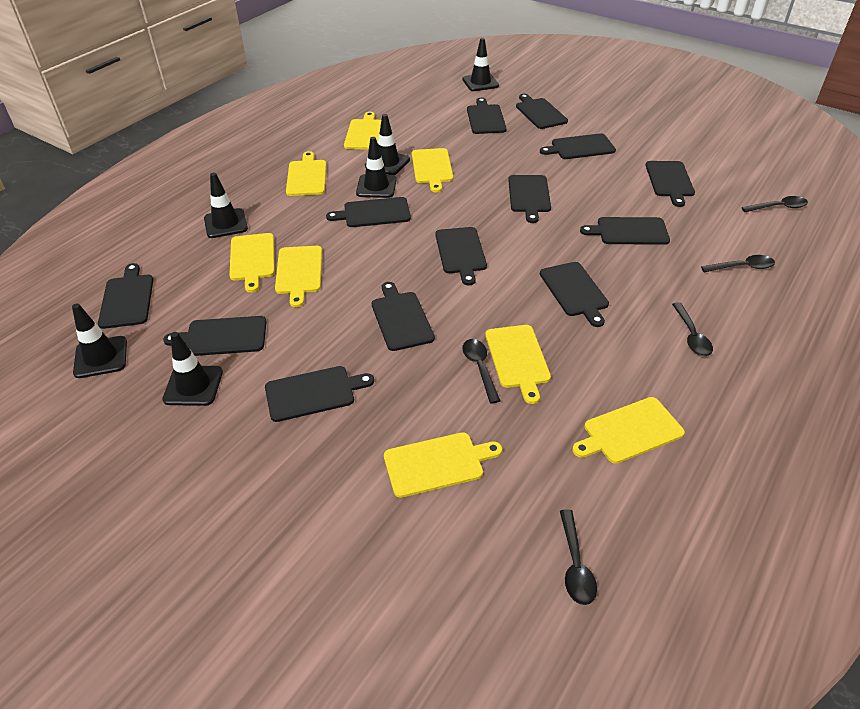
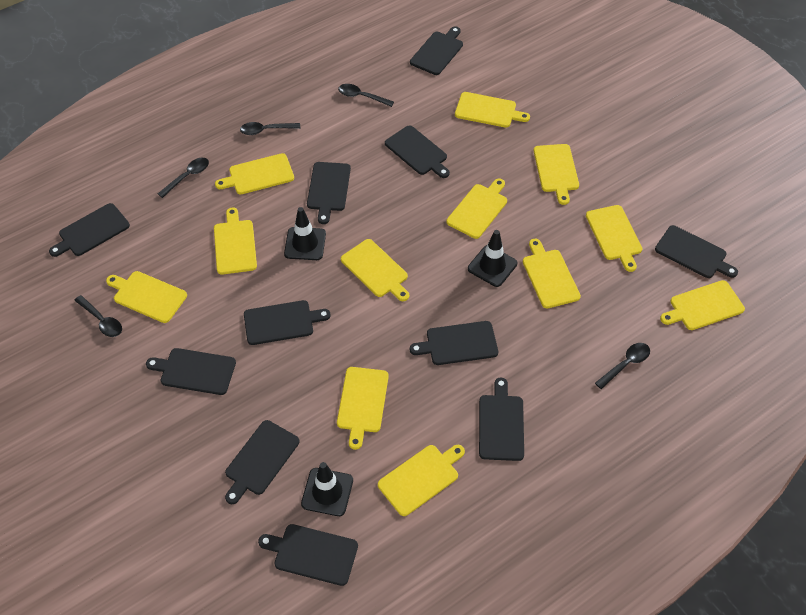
black cutting board: [98,263,153,329] [163,316,266,356] [265,366,374,422] [326,197,411,227] [371,282,435,351] [435,227,487,285] [467,98,507,134] [508,175,551,223] [516,94,568,129] [540,133,616,159] [540,262,609,327] [580,217,670,245] [646,161,695,207] = 13 -> [49,203,130,257] [146,348,236,395] [225,420,300,504] [244,300,331,345] [258,524,358,586] [307,162,351,224] [385,125,450,178] [410,26,463,75] [410,321,498,365] [479,378,524,461] [655,225,738,278] = 11
black traffic cone: [72,304,127,378] [162,332,223,406] [204,173,248,238] [356,137,397,198] [365,114,410,175] [462,38,499,91] = 6 -> [284,207,326,260] [301,462,353,516] [468,230,517,287] = 3
yellow cutting board: [229,233,275,292] [275,246,322,307] [286,151,326,196] [344,112,381,150] [384,432,502,498] [412,148,453,192] [485,325,551,404] [572,397,685,464] = 8 -> [106,271,187,323] [214,208,257,275] [215,153,294,195] [337,367,389,450] [341,239,409,301] [378,445,465,516] [446,178,507,239] [455,92,530,128] [523,239,581,308] [534,144,579,205] [586,205,643,272] [660,280,745,330] = 12

